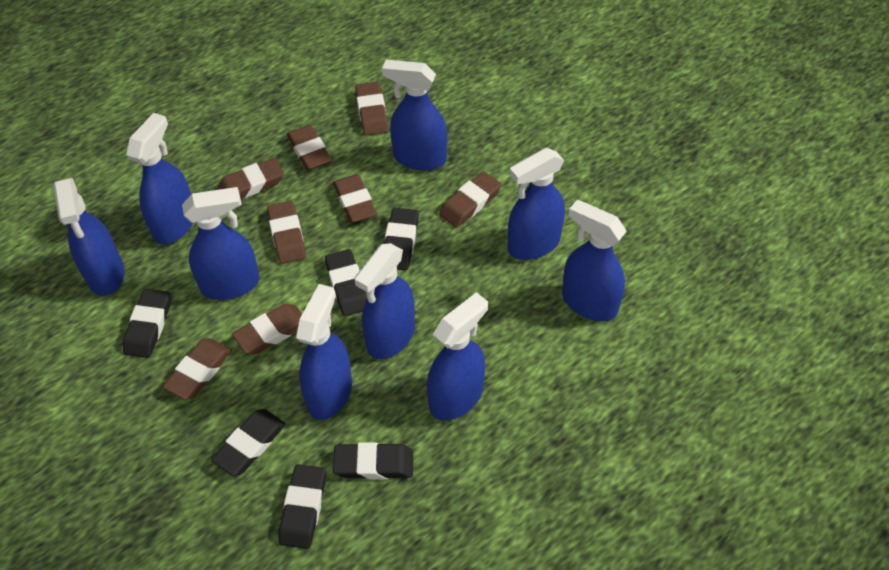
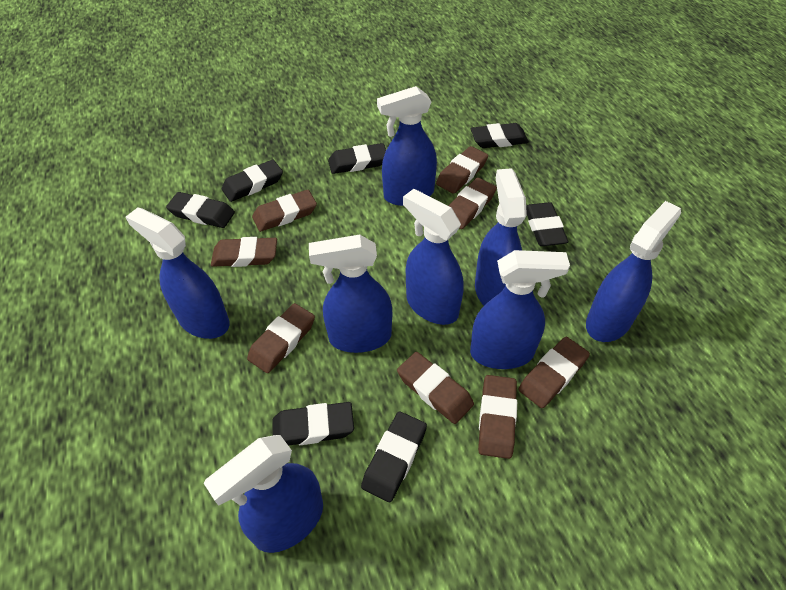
black eraser: [123,289,170,358] [211,409,286,476] [278,464,326,549] [325,249,367,316] [333,442,413,480] [384,208,419,271] = 6 -> [166,192,235,228] [222,160,283,202] [272,402,354,446] [328,143,386,174] [361,412,427,502] [471,123,529,148] [526,202,568,246] = 7
blue spray bottle: [53,178,124,296] [126,113,193,244] [182,187,259,300] [296,284,352,420] [354,243,415,359] [382,60,447,171] [427,292,488,420] [508,148,565,260] [562,200,627,321] = 9 -> [125,208,229,339] [204,435,323,553] [309,235,392,353] [377,86,437,206] [403,189,464,325] [470,250,570,369] [475,168,527,306] [586,201,681,342] = 8

